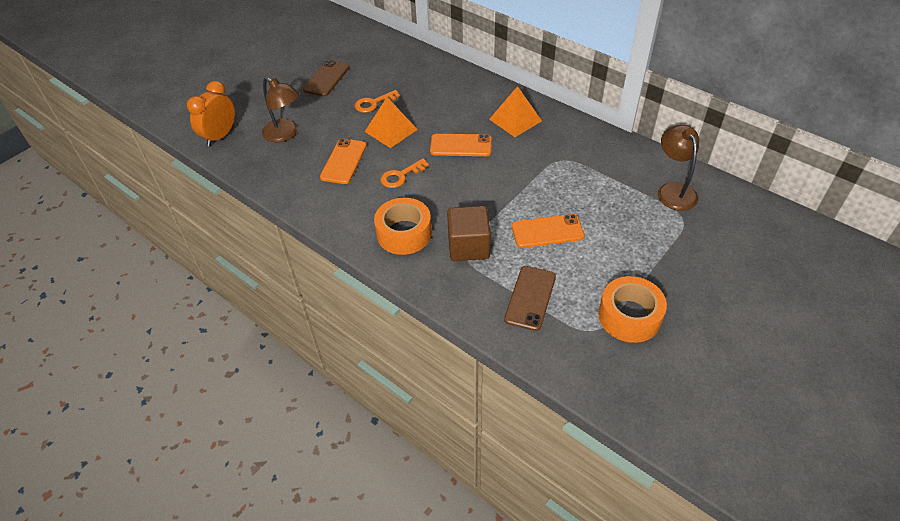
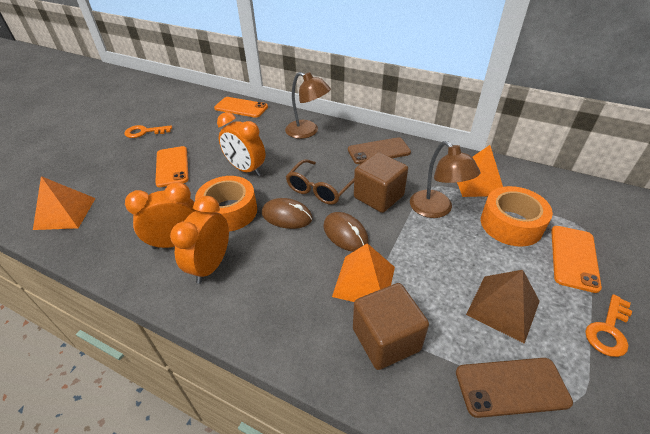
brown cube: [447,206,491,261] = 1 -> [353,283,429,370] [354,152,408,213] = 2
brown glasses: none = 0 -> [286,159,354,205] = 1
brown mouse: none = 0 -> [262,198,313,229] [323,212,369,252] = 2
brown pyramid: none = 0 -> [466,270,540,344] = 1
orange clock: [187,81,235,147] = 1 -> [125,182,197,249] [170,196,229,284] [217,112,266,176] = 3
orange pyramid: [365,97,418,148] [489,86,542,137] = 2 -> [33,176,96,230] [332,243,395,302] [457,145,503,197] = 3

